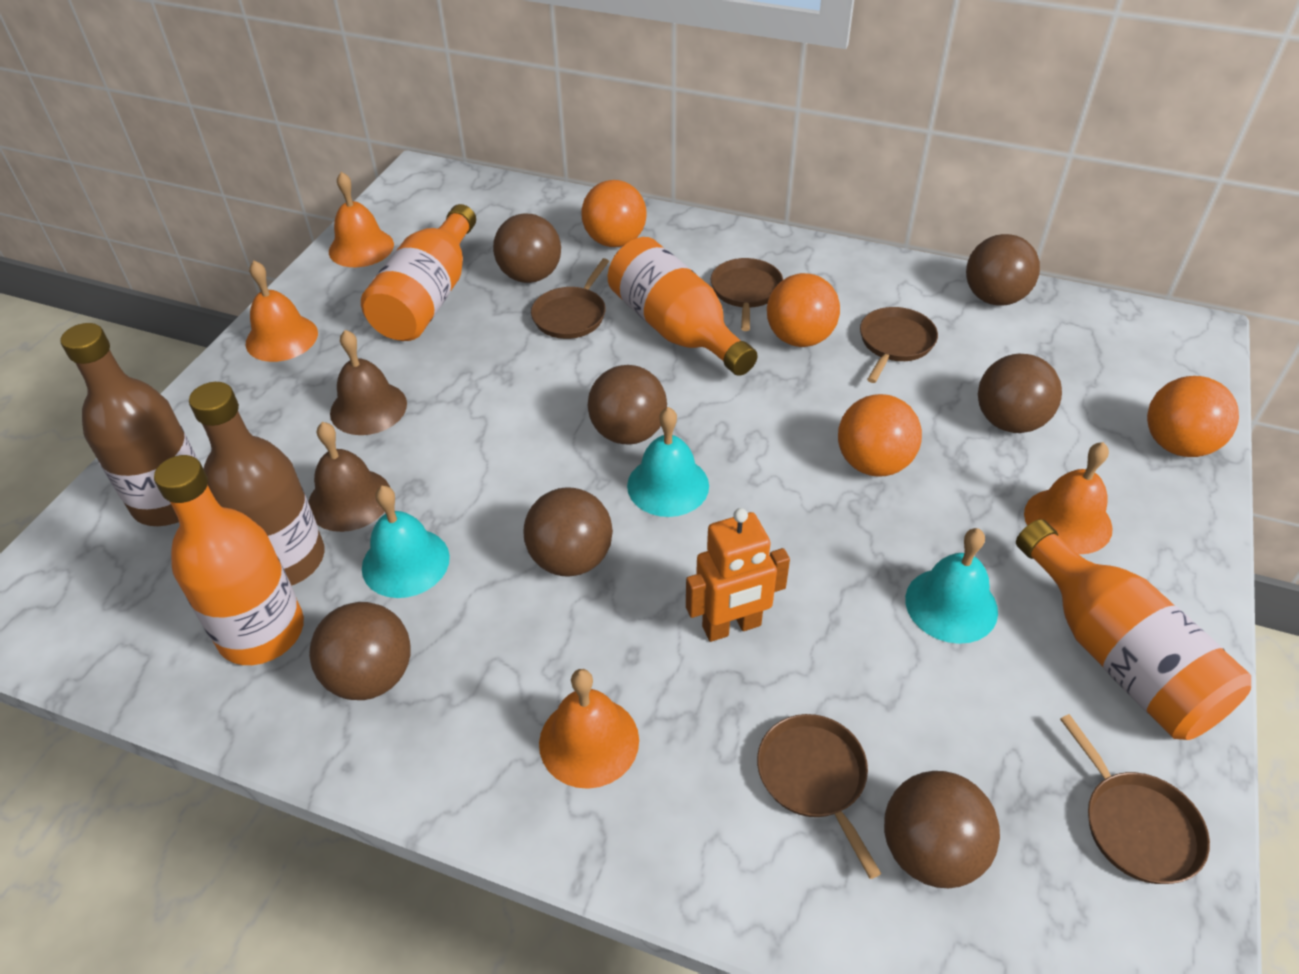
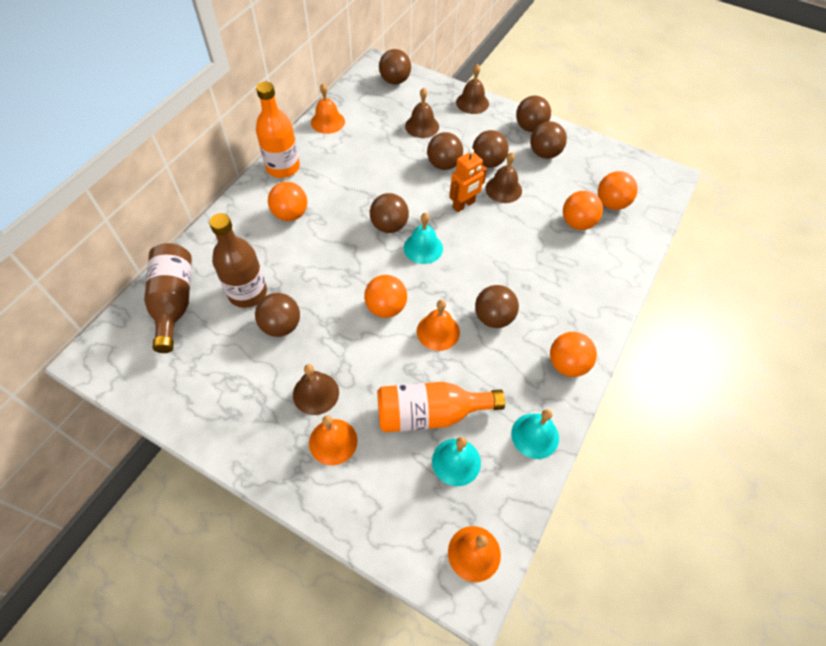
brown ball: [309,602,411,700] [493,214,561,283] [523,487,613,576] [588,365,667,445] [884,771,1000,888] [966,234,1040,306] [978,354,1062,433] = 7 -> [255,293,300,337] [370,193,409,233] [379,49,411,85] [427,132,463,170] [472,130,509,168] [475,285,519,328] [516,96,551,132] [530,121,567,159] = 8
brown bell: [308,422,390,532] [330,330,407,435] = 2 -> [293,364,339,415] [405,88,439,138] [456,64,489,114] [485,152,522,203] = 4
brown pan: [531,258,609,339] [711,258,783,331] [757,714,881,879] [860,307,938,383] [1060,714,1210,884] = 5 -> none = 0
orange ball: [582,180,647,247] [767,273,840,347] [838,394,922,477] [1147,376,1239,457] = 4 -> [268,182,307,221] [364,275,407,318] [550,332,597,377] [563,191,603,230] [598,171,638,210] = 5
orange bottle: [154,455,304,665] [361,204,476,341] [608,237,758,376] [1016,519,1251,740] = 4 -> [256,82,300,178] [377,382,505,433] = 2

